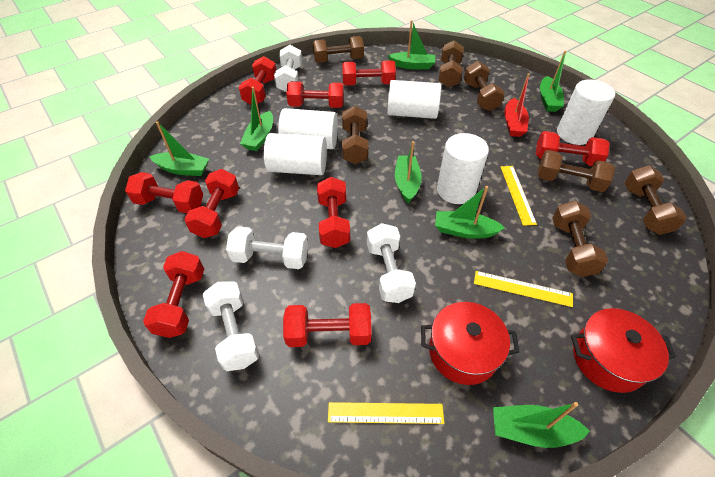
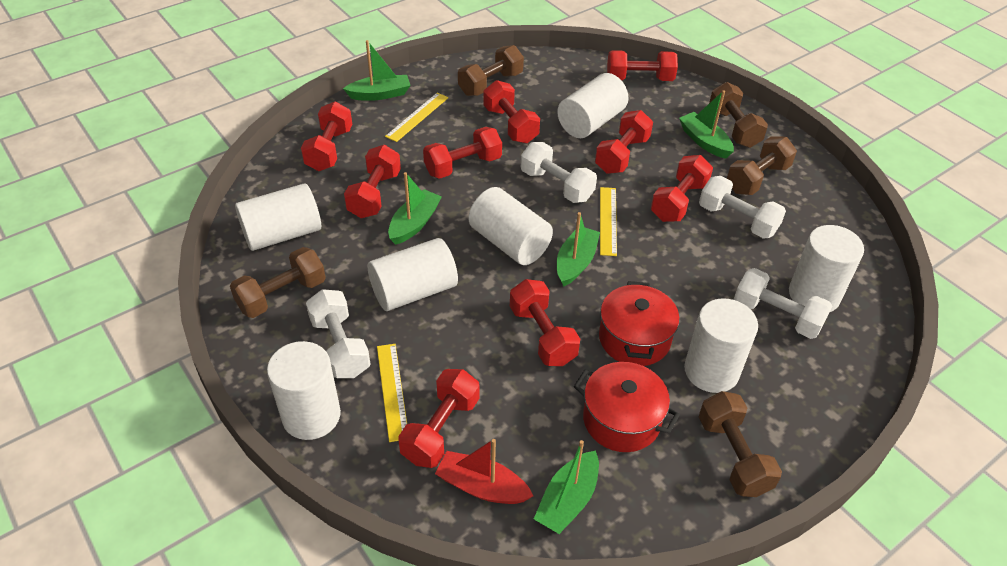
brown dumbbell: [312,36,364,63] [342,106,369,164] [438,40,464,88] [464,61,505,111] [537,150,615,192] [552,201,608,277] [624,166,687,235] = 7 -> [230,247,326,318] [458,45,524,96] [699,391,782,497] [709,82,768,148] [727,136,797,195] = 5
green boat: [149,121,209,176] [240,87,273,151] [388,20,435,69] [395,141,422,203] [435,186,505,239] [493,402,590,448] [540,51,567,112] = 7 -> [343,40,411,101] [388,172,442,245] [534,440,599,534] [557,212,600,287] [679,91,734,159] = 5
white cylinder: [264,133,327,175] [278,108,338,149] [387,80,441,119] [437,133,489,204] [557,79,615,145] = 5 -> [235,183,321,251] [267,341,341,440] [368,238,458,311] [469,187,553,265] [557,73,628,138] [684,298,758,393] [789,225,864,312] = 7

